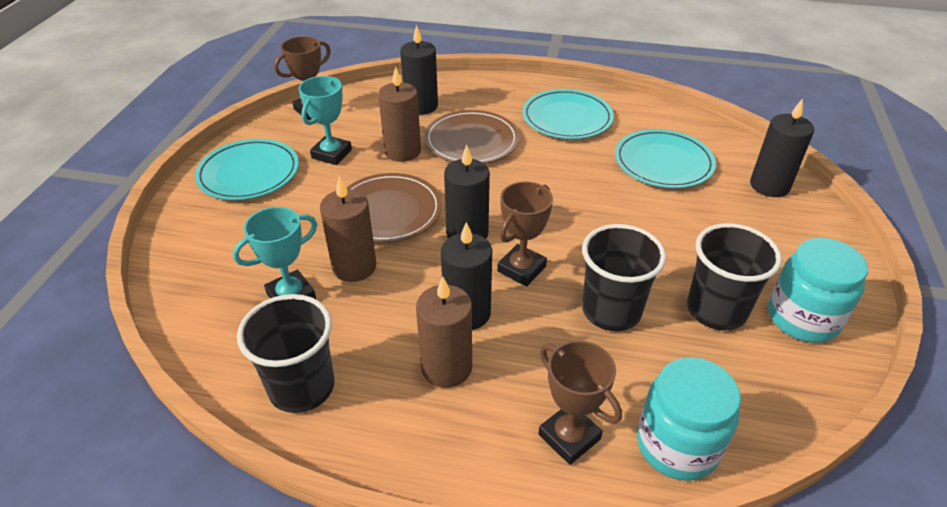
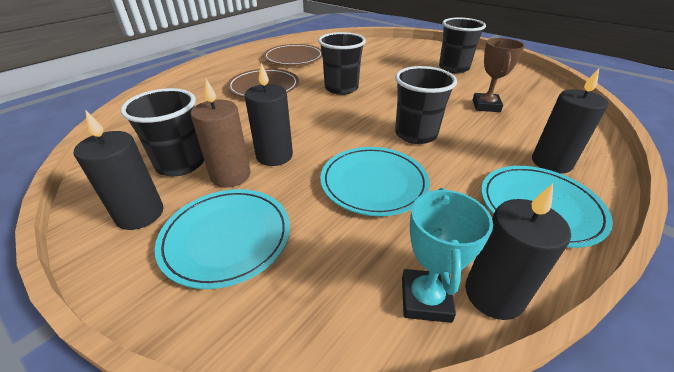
black cup: [237,294,334,413] [582,224,666,331] [687,223,782,330] = 3 -> [120,88,204,176] [318,32,366,95] [395,66,457,144] [439,18,486,73] = 4
brown candle: [320,177,376,282] [378,66,421,162] [416,277,472,388] = 3 -> [191,79,251,187] = 1
brown trophy: [274,36,331,120] [497,181,553,286] [538,340,622,465] = 3 -> [473,38,525,112] = 1
turquoise jar: [637,357,741,481] [768,238,868,343] = 2 -> none = 0
turquoise trophy: [233,207,317,299] [299,76,352,165] = 2 -> [402,188,493,323] = 1

